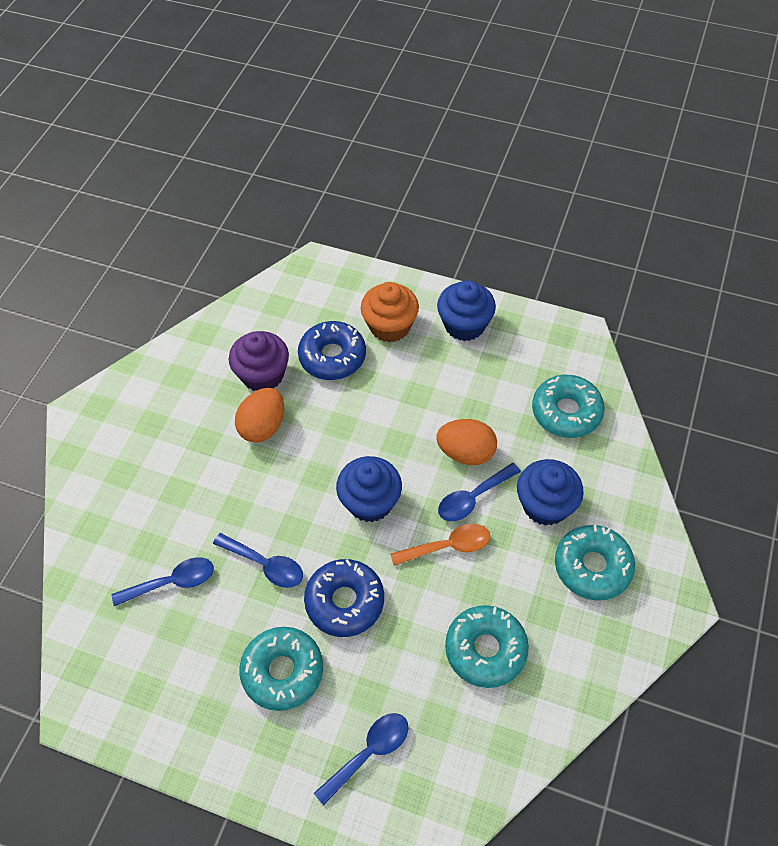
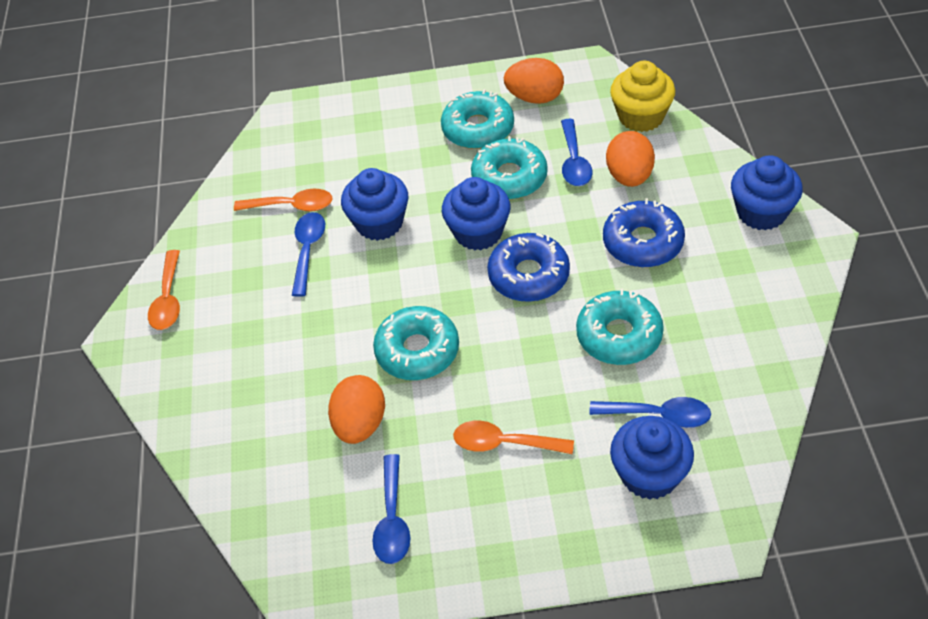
blue cupcake: [336,456,402,522] [437,280,496,341] [517,459,584,526] = 3 -> [341,168,408,241] [442,177,510,250] [610,416,694,500] [731,155,803,231] = 4
orange cupcake: [361,282,419,342] = 1 -> none = 0
orange egg: [235,388,284,443] [436,419,497,465] = 2 -> [328,375,385,444] [504,58,564,104] [606,131,655,187] = 3
orange spoon: [390,524,490,566] = 1 -> [148,250,180,330] [234,189,333,211] [453,421,574,454] = 3
purple cupcake: [229,331,289,391] = 1 -> none = 0
yellow cupcake: none = 0 -> [610,61,675,132] = 1

